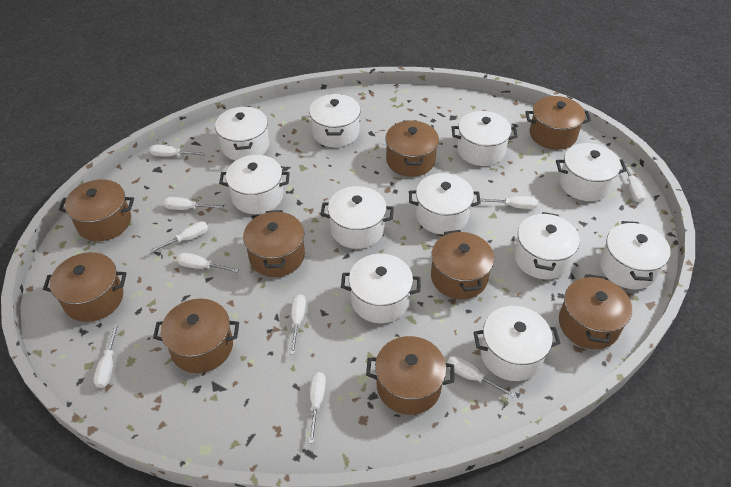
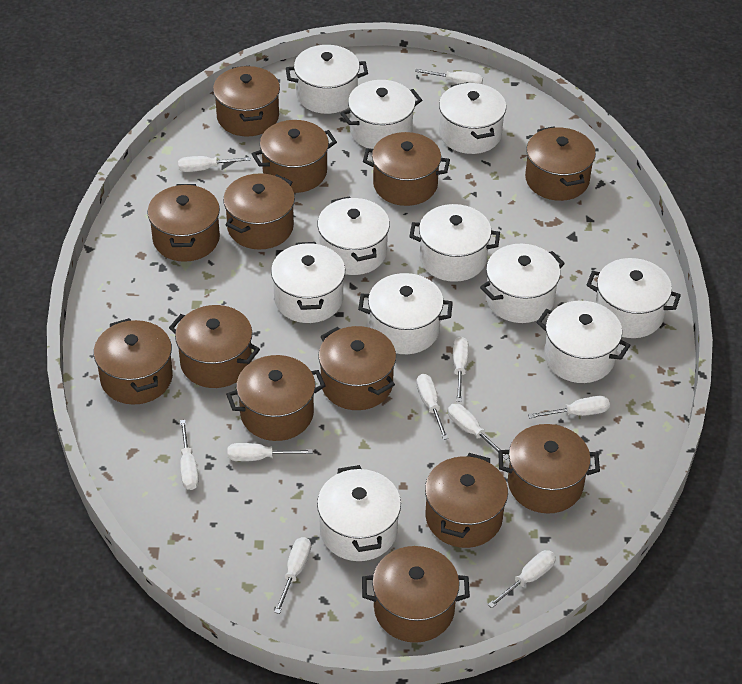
brown pot: [43,252,127,322] [59,179,134,242] [153,299,239,373] [243,210,305,277] [366,336,454,415] [385,120,439,177] [431,230,494,300] [525,96,591,150] [559,274,632,349] = 9 -> [94,318,173,405] [147,184,220,262] [169,305,260,388] [213,65,280,137] [223,173,295,250] [226,355,326,441] [252,120,337,193] [318,326,396,410] [362,546,470,643] [363,132,450,206] [425,453,508,548] [498,424,600,514] [525,126,596,201] = 13

